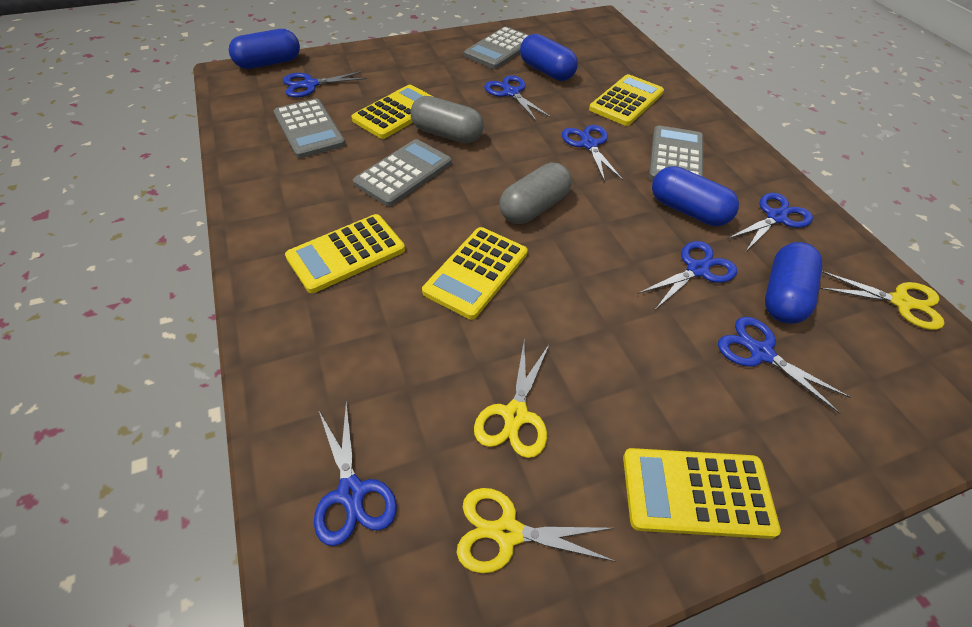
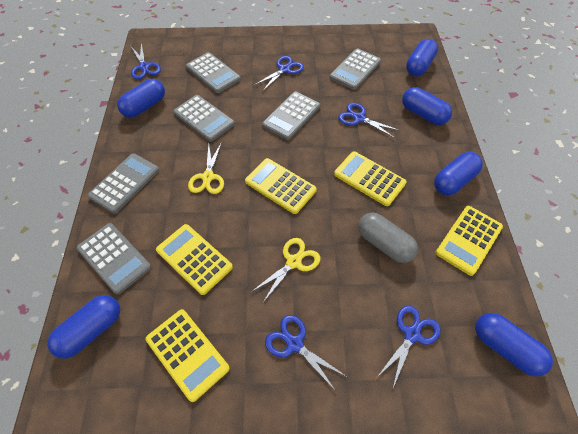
blue capsule: [229,29,300,69] [520,34,578,81] [652,166,739,226] [765,242,822,324] = 4 -> [47,295,120,359] [117,79,165,118] [402,87,452,125] [406,39,438,76] [434,152,483,195] [475,313,553,376] = 6
blue scissors: [283,71,367,98] [314,401,397,546] [484,75,551,121] [562,125,623,182] [638,241,737,310] [718,317,851,414] [728,193,813,251] = 7 -> [131,43,161,79] [254,56,304,91] [265,315,346,391] [338,103,400,138] [377,305,441,390] = 5
grey calculator: [274,98,346,158] [353,139,452,206] [464,26,529,69] [649,125,703,180] = 4 -> [77,223,151,295] [88,153,159,214] [173,95,235,142] [186,52,241,93] [262,91,320,140] [330,48,381,90] = 6
grey capsule: [410,96,483,144] [500,163,572,224] = 2 -> [358,212,418,263] = 1
yellow scissors: [457,488,616,573] [474,342,549,458] [820,271,944,330] = 3 -> [188,142,224,194] [251,238,320,302] = 2

